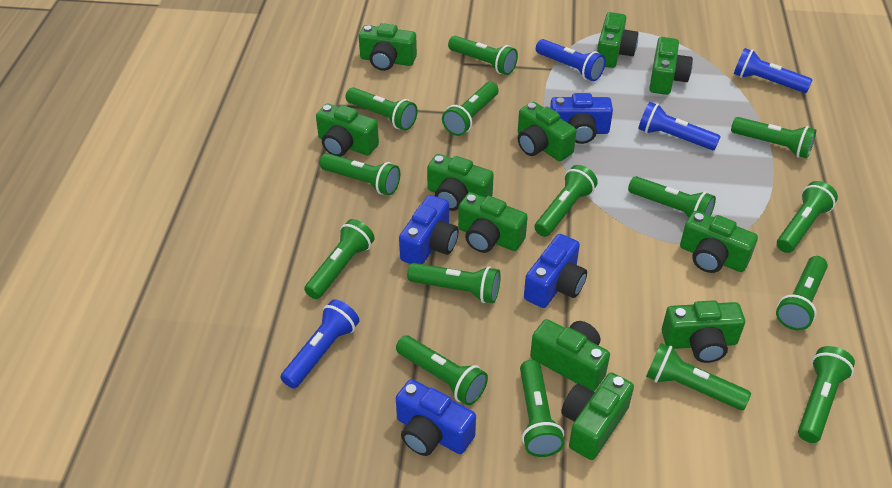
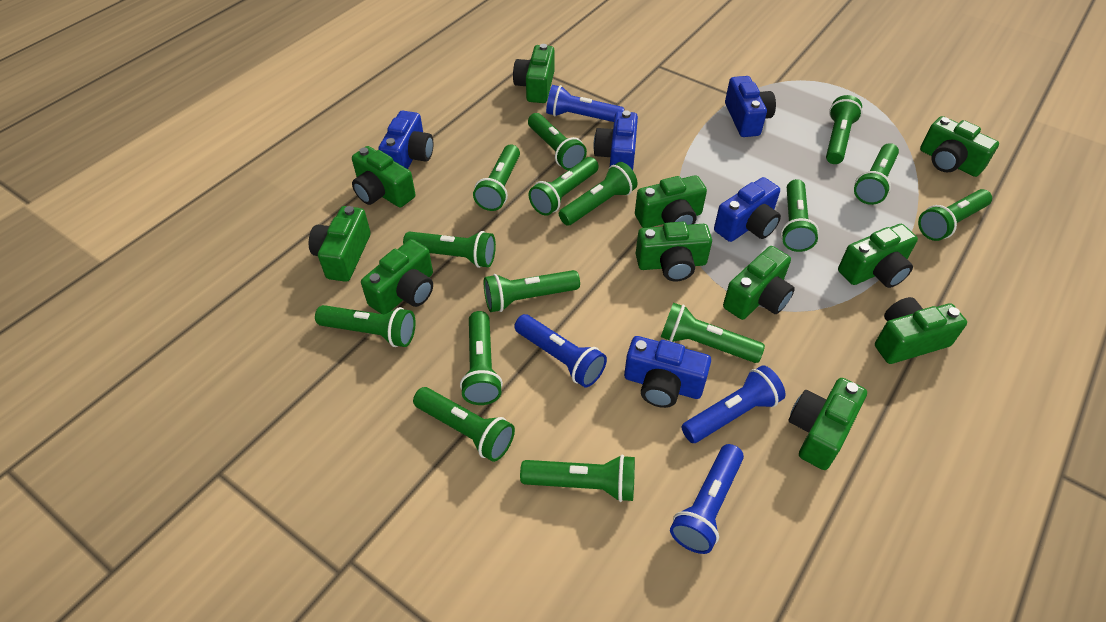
blue camera: [396,379,476,456] [399,195,459,264] [524,234,587,308] [550,93,613,144] = 4 -> [378,111,433,169] [594,110,638,170] [624,336,711,408] [714,177,781,242] [725,76,776,137] = 5

